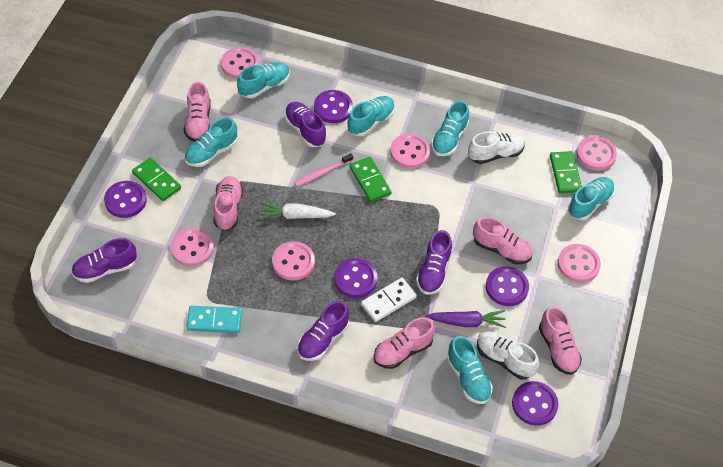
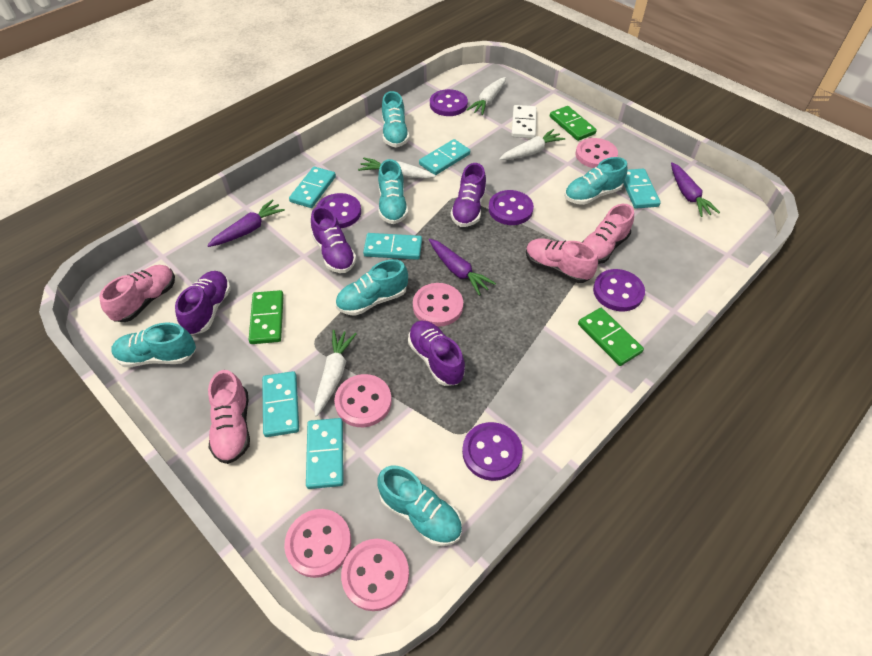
pink button: [170,228,214,267] [221,47,259,79] [272,241,315,281] [390,134,430,169] [558,244,601,283] [576,136,617,171] = 6 -> [284,509,351,578] [334,374,392,427] [341,539,409,611] [413,283,463,327] [575,138,618,168] = 5
pink shoe: [184,82,211,142] [213,176,243,231] [373,317,435,369] [473,217,532,264] [539,306,582,375] = 5 -> [99,265,175,322] [208,370,250,464] [526,238,598,283] [582,204,634,264] = 4
pink toothbrush: [294,153,353,186] = 1 -> none = 0
purple carrot: [426,310,506,328] = 1 -> [207,199,285,247] [429,239,496,296] [671,162,720,217] = 3
turquoise domino: [186,306,242,333] = 1 -> [262,371,299,437] [289,167,336,208] [306,418,344,489] [363,233,422,260] [419,139,470,175] [623,169,661,209] = 6
white carrot: [259,203,336,219] = 1 -> [314,330,357,417] [358,158,436,179] [467,77,506,115] [499,129,565,160] = 4
white shoe: [468,131,525,164] [477,331,539,379] = 2 -> none = 0

